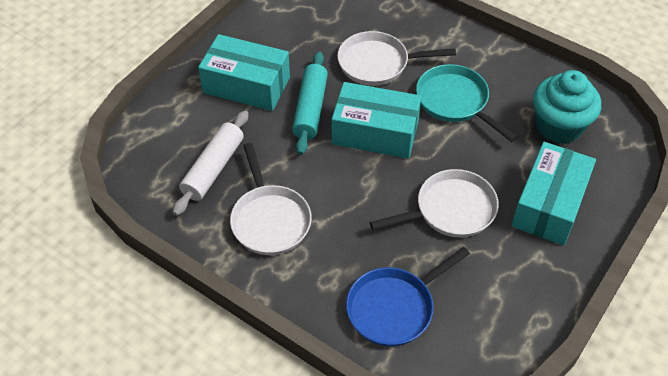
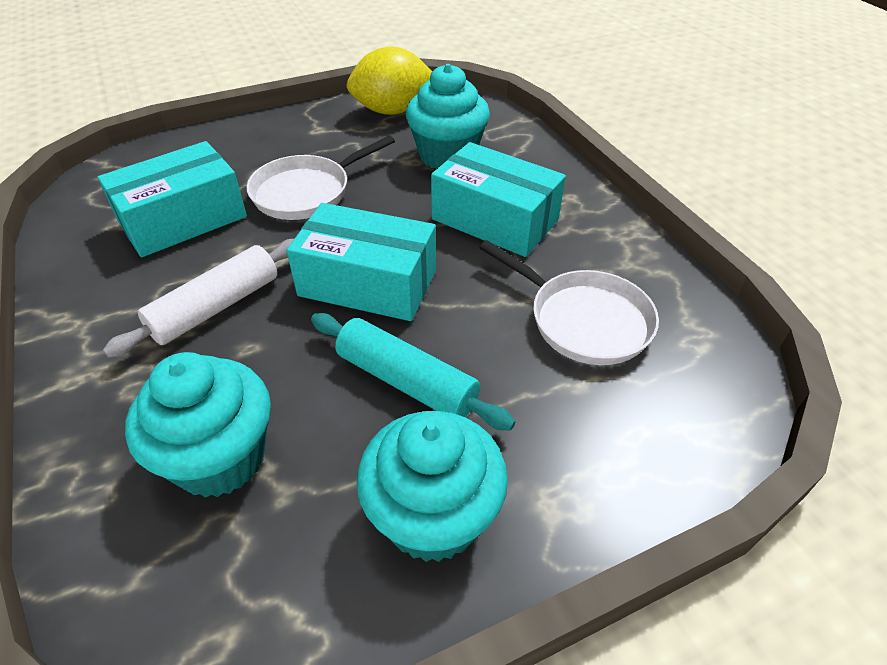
blue pan: [346,247,470,347] = 1 -> none = 0
turquoise cupcake: [533,70,601,144] = 1 -> [125,352,271,498] [357,411,508,562] [406,64,490,169] = 3
turquoise pan: [416,64,518,142] = 1 -> none = 0
white pan: [230,143,312,255] [337,31,456,86] [370,169,499,238] = 3 -> [247,135,395,220] [479,240,659,365] = 2
yellow lemon: none = 0 -> [346,47,433,115] = 1

